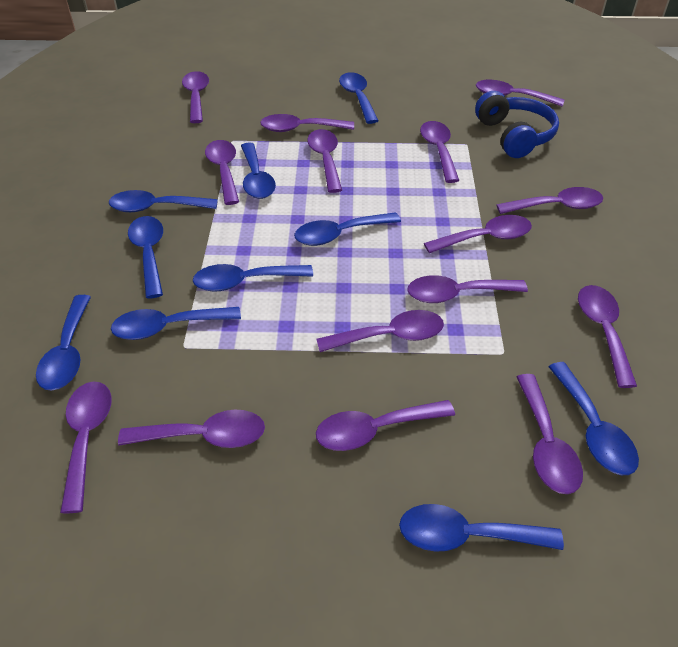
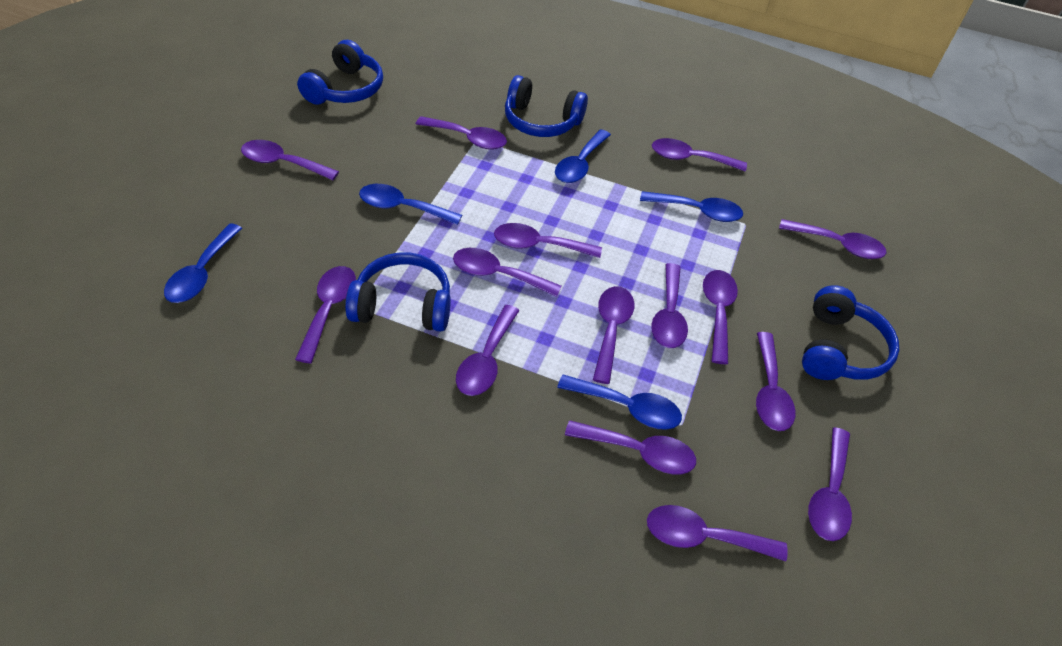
blue headphones: [475,91,559,158] = 1 -> [297,40,383,105] [345,252,451,332] [505,75,588,137] [802,285,899,380] = 4
blue spoon: [36,295,91,391] [109,190,218,212] [111,307,241,340] [128,216,163,299] [193,264,313,292] [241,142,276,199] [294,212,401,246] [339,72,379,124] [399,504,564,552] [548,362,639,475] = 10 -> [164,224,242,303] [359,184,462,225] [555,129,611,183] [557,374,682,430] [640,191,743,222] = 5

